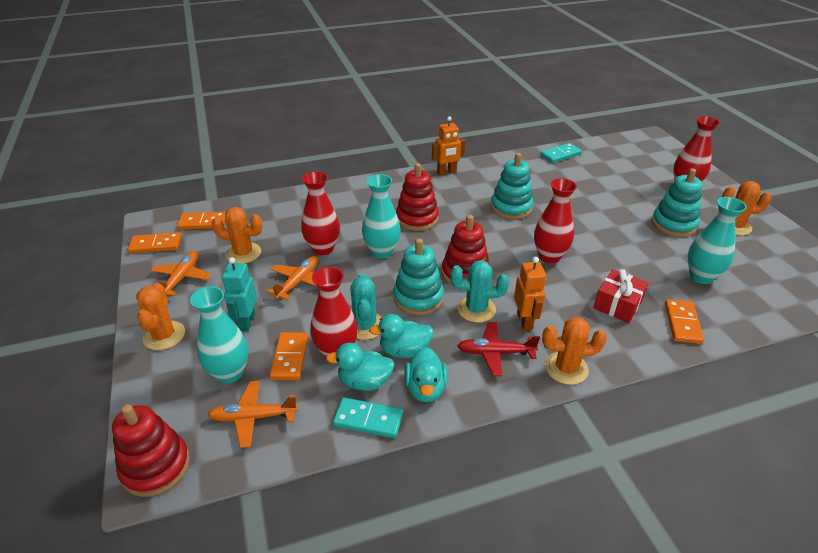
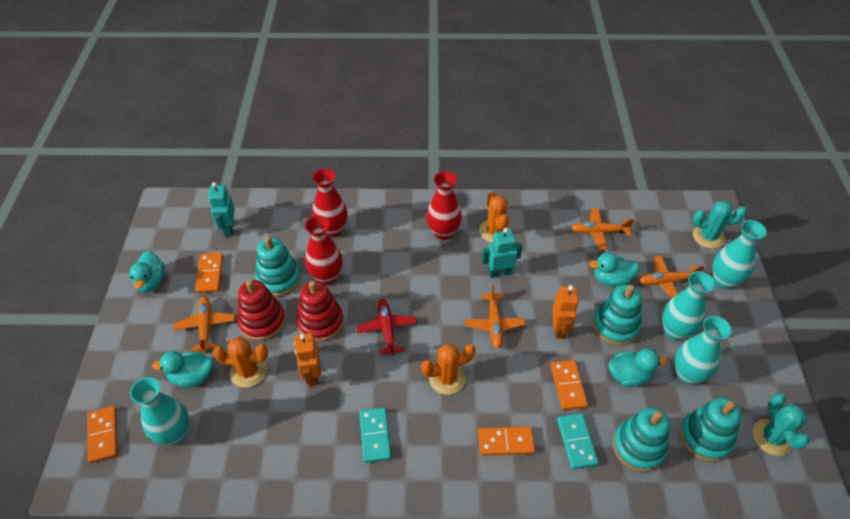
orange cactus: [136,283,185,350] [212,207,263,263] [542,317,607,385] [722,181,771,236] = 4 -> [213,336,268,388] [421,344,476,395] [479,191,511,243] = 3
orange plane: [150,251,211,296] [207,381,298,448] [267,256,318,300] = 3 -> [173,296,235,353] [465,285,526,349] [571,208,634,250] [639,255,704,299] = 4
red gift: [593,269,649,323] = 1 -> none = 0
red stacking toy: [112,404,190,497] [396,163,439,231] [442,215,490,286] = 3 -> [237,280,285,341] [296,281,344,342] = 2
red vase: [301,171,340,255] [310,267,358,358] [534,178,577,263] [673,116,720,182] = 4 -> [305,216,342,285] [312,169,348,237] [426,171,462,240] = 3
turquoise duck: [326,343,395,391] [369,314,434,358] [404,347,448,402] = 3 -> [129,251,165,292] [152,351,213,387] [589,252,639,287] [609,348,667,387] = 4
turquoise robot: [222,257,257,331] = 1 -> [208,182,235,237] [482,228,522,278] = 2
turquoise stacking toy: [393,238,444,315] [491,153,533,219] [652,168,702,237] = 3 -> [255,236,301,297] [592,285,642,346] [612,407,670,472] [679,397,742,462] = 4
turquoise vase: [190,286,248,384] [362,174,401,259] [688,197,747,284] = 3 -> [130,377,189,445] [662,271,715,340] [675,316,732,385] [713,220,767,289] = 4

